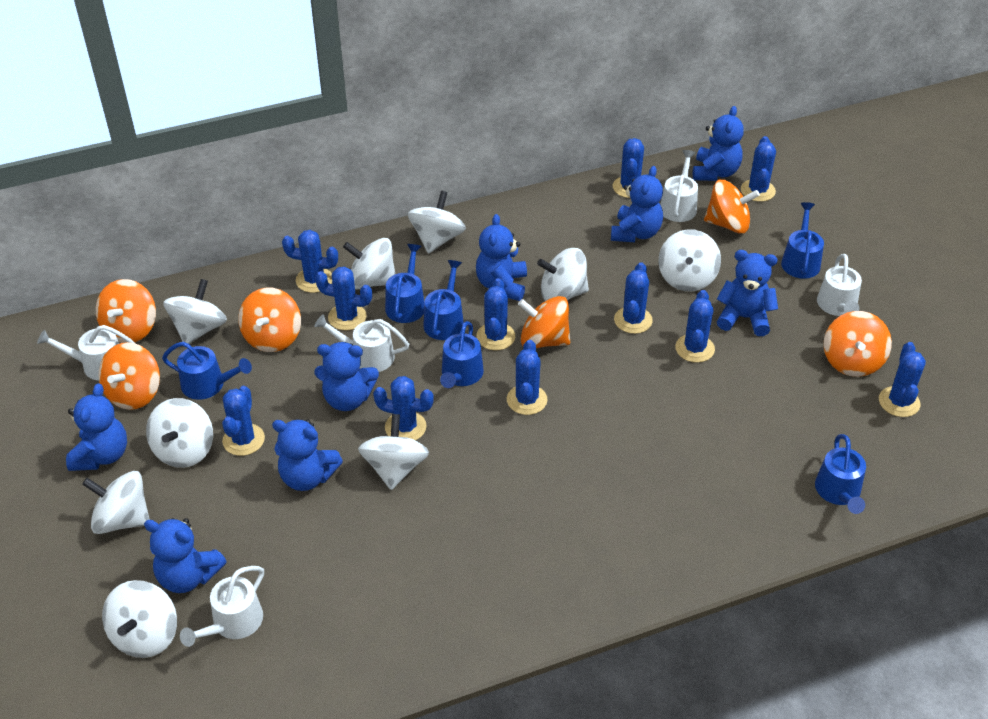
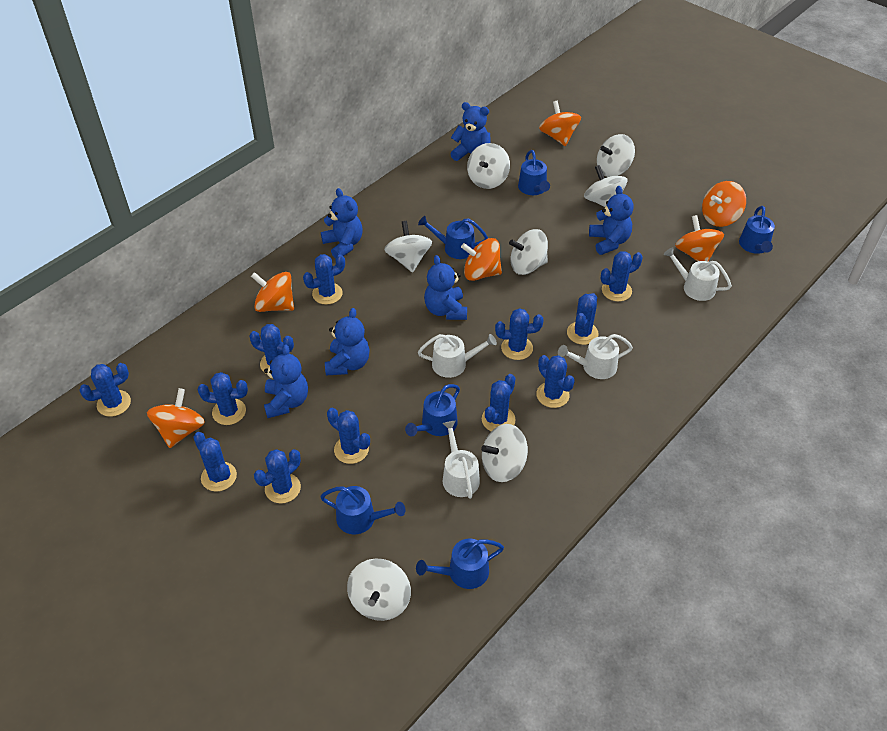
blue cactus: [222,386,265,456] [282,230,338,293] [315,266,372,330] [373,376,434,441] [476,278,515,350] [507,340,548,415] [613,138,644,198] [614,262,653,334] [675,290,715,363] [741,136,776,202] [879,342,926,417] = 11 -> [79,363,131,417] [193,432,237,492] [198,372,248,425] [249,324,294,374] [254,449,301,503] [303,254,345,305] [327,408,370,464] [482,374,516,431] [495,308,544,360] [536,355,575,408] [567,293,599,345] [601,251,643,302] = 12
blue teddy bear: [66,383,127,471] [144,518,227,593] [272,419,343,491] [314,342,379,411] [476,214,527,301] [611,166,663,242] [693,106,744,181] [717,250,778,336] = 8 -> [264,344,308,418] [321,188,363,259] [325,308,370,375] [424,255,467,320] [451,102,491,161] [589,186,634,255] = 6
white spinning top: [82,471,150,534] [102,580,177,658] [146,398,213,468] [163,279,227,344] [343,238,395,290] [358,414,429,490] [408,191,466,254] [537,248,589,301] [658,229,721,292] = 9 -> [347,558,411,621] [384,221,432,273] [467,143,510,189] [481,424,528,482] [509,229,548,275] [584,165,627,207] [597,134,635,177] = 7
white watering can: [37,325,135,380] [180,566,264,647] [314,314,409,372] [660,150,698,222] [817,254,862,316] = 5 -> [418,334,497,378] [442,421,480,499] [558,334,633,379] [664,247,732,301] = 4

